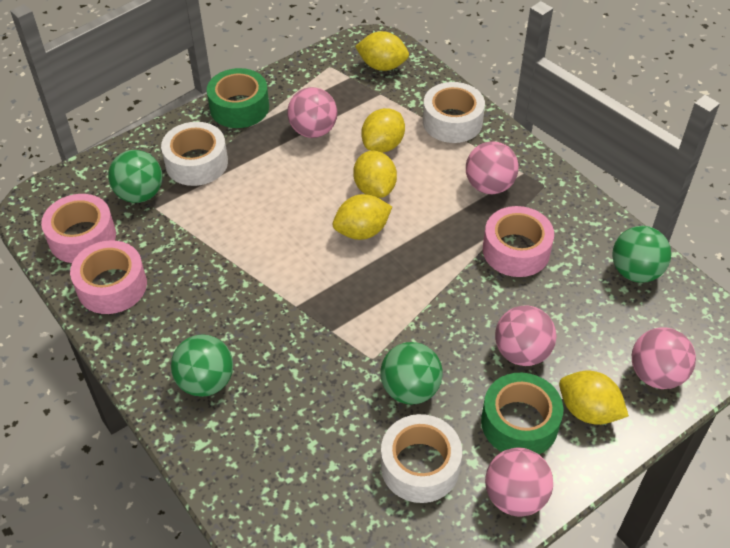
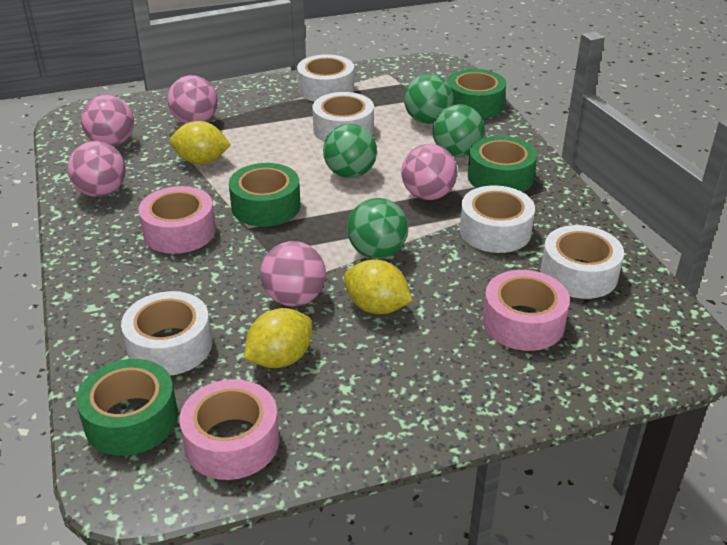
green tape: [207,68,269,128] [481,373,563,454] = 2 -> [76,359,178,456] [229,163,300,227] [447,69,506,119] [468,136,537,192] = 4
white tape: [161,122,228,186] [381,414,462,503] [423,82,485,143] = 3 -> [121,291,212,376] [297,54,354,101] [312,92,374,142] [460,185,535,253] [541,225,624,299] = 5
yellow lemon: [333,194,392,240] [353,151,397,198] [355,31,409,71] [361,108,405,153] [559,371,629,425] = 5 -> [170,121,231,165] [244,308,312,368] [344,259,412,314] = 3

